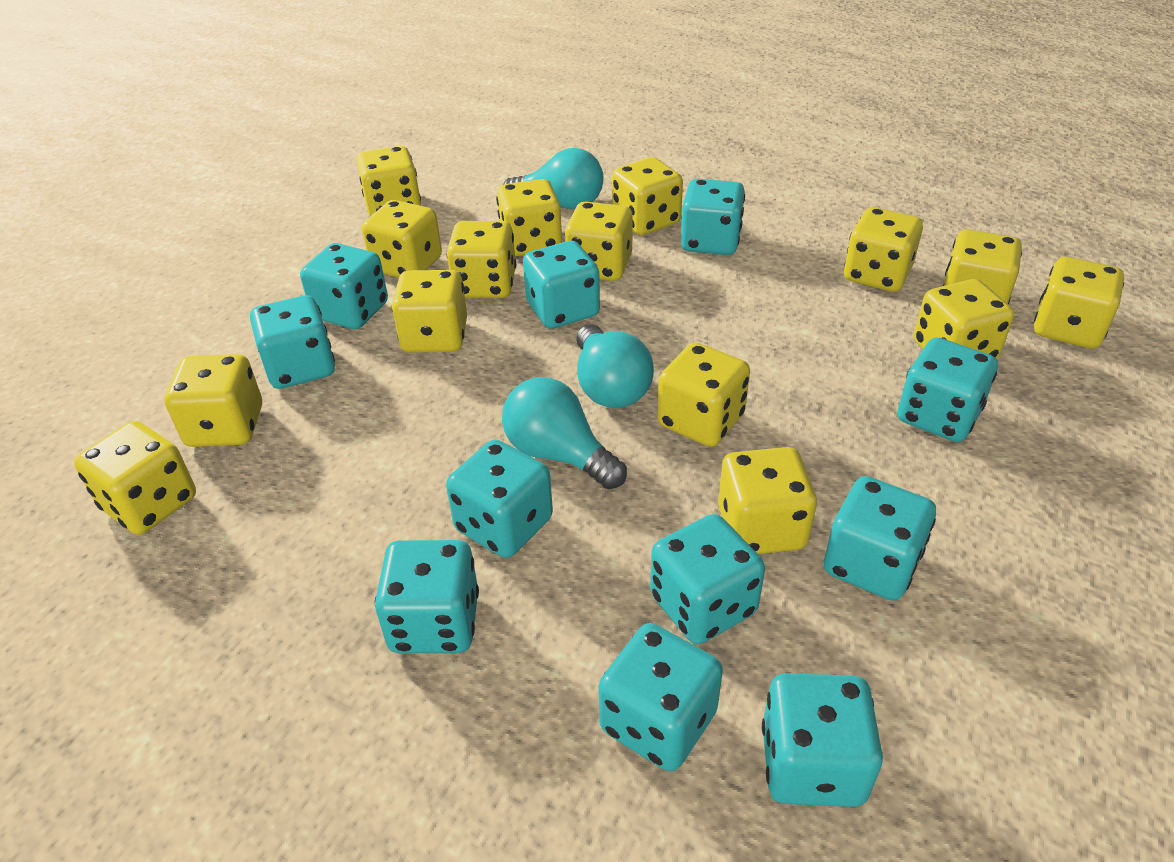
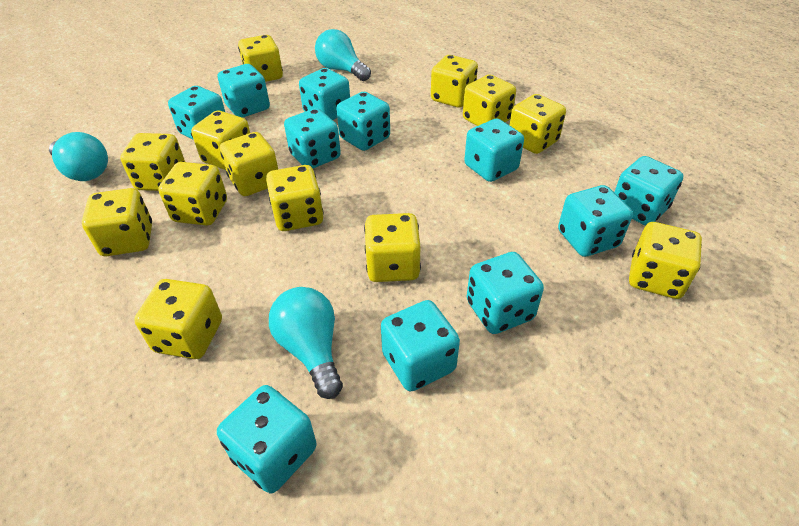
yellow dice: [74,421,196,535] [164,354,262,447] [357,146,421,216] [362,200,442,278] [392,270,467,352] [446,221,516,298] [496,179,562,256] [565,201,633,281] [612,157,683,235] [657,343,750,447] [718,447,817,554] [844,207,923,292] [914,279,1014,359] [943,229,1022,305] [1034,257,1124,348] = 15 -> [82,188,152,256] [120,133,185,191] [134,279,222,359] [158,162,227,226] [191,111,250,170] [220,132,278,196] [238,35,283,82] [266,165,324,231] [364,213,421,282] [431,55,478,108] [463,74,516,126] [510,94,566,154] [629,222,702,299] = 13

